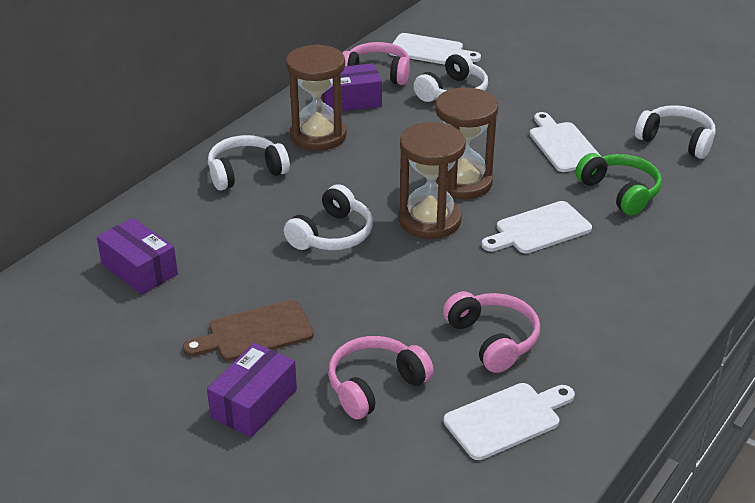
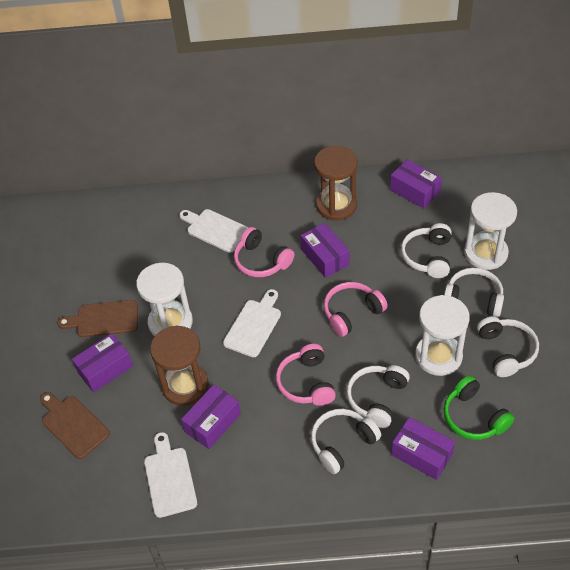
brown cutting board: [183,300,314,361] = 1 -> [40,392,110,459] [57,300,138,337] = 2
brown hourglass: [286,44,347,151] [399,122,466,239] [435,87,498,199] = 3 -> [150,325,209,406] [314,146,358,220] = 2
purple box: [97,218,178,295] [207,343,297,437] [323,63,382,111] = 3 -> [72,333,133,392] [181,384,241,449] [301,223,349,278] [390,159,442,209] [391,417,455,480] = 5
white cutting board: [388,33,481,65] [444,383,575,460] [482,201,592,253] [530,112,601,172] = 4 -> [144,432,197,518] [179,209,249,253] [223,289,281,357] = 3
white headphones: [208,135,290,191] [284,184,373,250] [414,52,488,102] [635,105,716,159] = 4 -> [311,409,381,474] [347,365,410,428] [401,223,452,278] [444,268,504,317] [477,317,539,377] = 5
white hourglass: none = 0 -> [136,263,193,336] [415,295,470,376] [464,192,517,270] = 3

